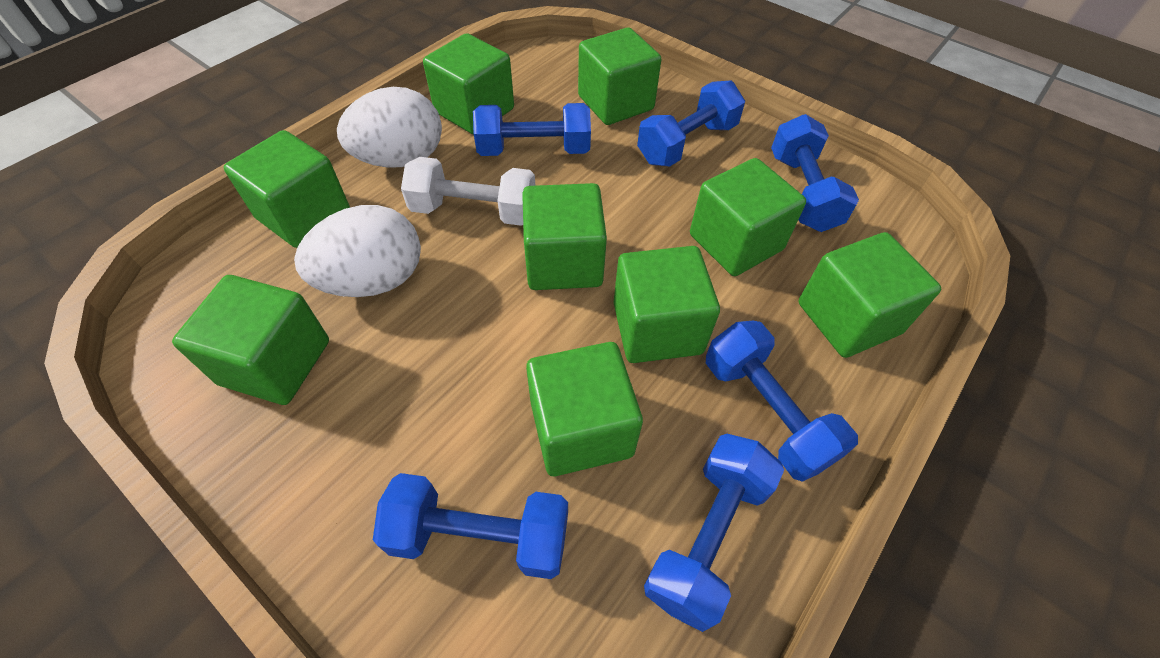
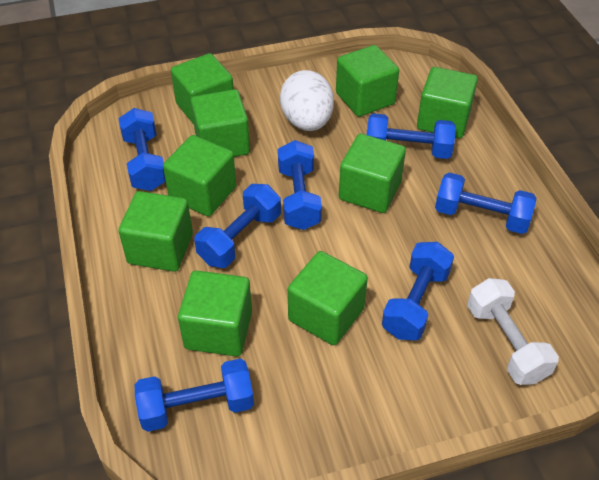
blue dumbbell: [373,473,568,579] [473,103,591,156] [637,80,745,167] [644,434,784,632] [706,321,858,482] [771,114,859,232] = 6 -> [118,108,166,191] [135,359,254,432] [194,184,281,268] [278,140,322,230] [367,113,456,159] [382,242,454,340] [435,172,536,234] = 7
white egg: [294,205,421,297] [337,87,442,167] = 2 -> [280,70,334,131] = 1

